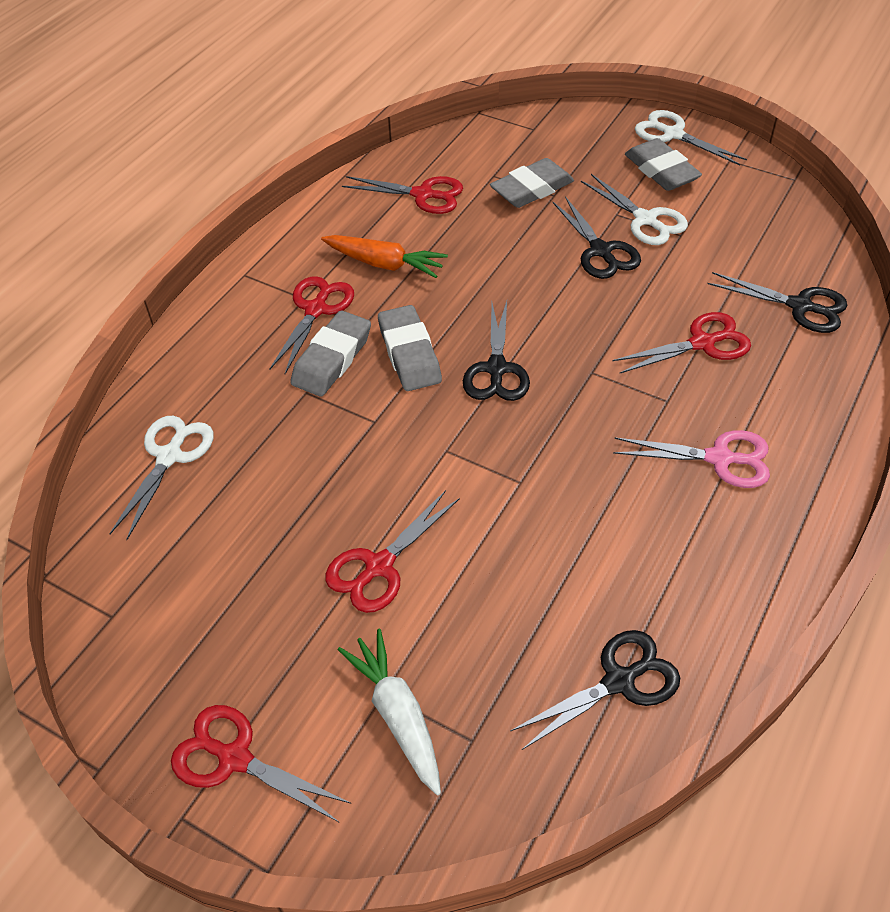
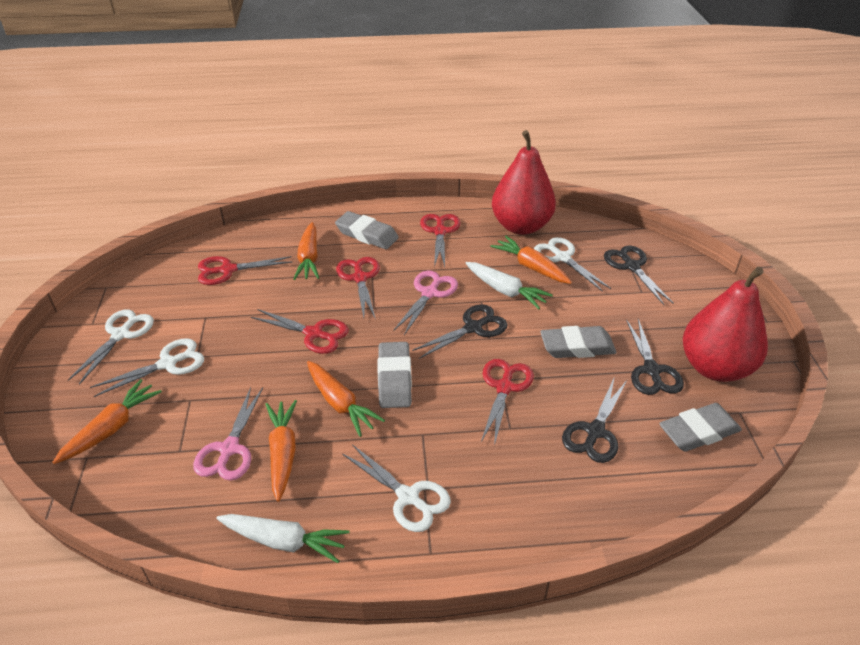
orange carrot: [321,235,448,278] = 1 -> [53,379,162,464] [265,400,297,502] [293,222,319,280] [307,361,385,437] [490,236,572,284] = 5
pink scissors: [613,430,770,488] = 1 -> [193,387,263,481] [394,271,458,335] = 2
red pear: none = 0 -> [492,130,556,235] [683,267,768,382] = 2
white carrot: [338,629,441,796] = 1 -> [216,514,349,563] [466,262,553,309] = 2
white scissors: [110,416,214,540] [581,174,688,245] [635,110,747,165] = 3 -> [68,309,154,385] [90,338,204,397] [342,444,451,532] [534,237,611,292] = 4

